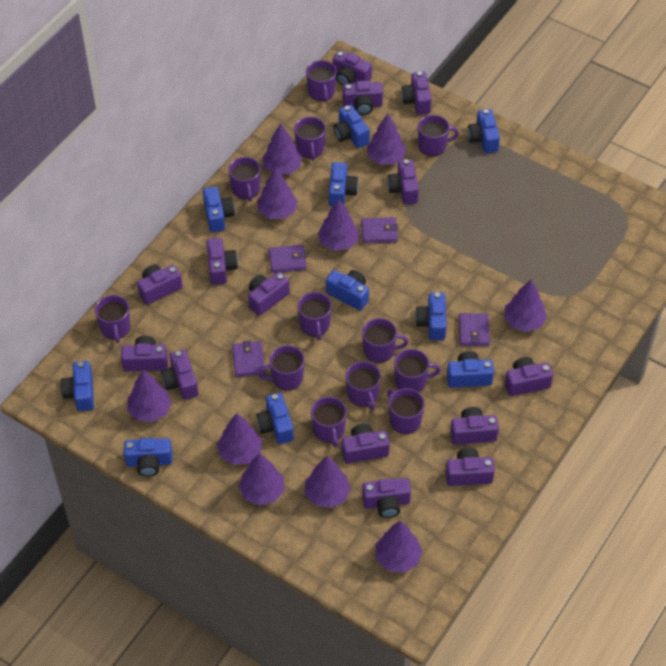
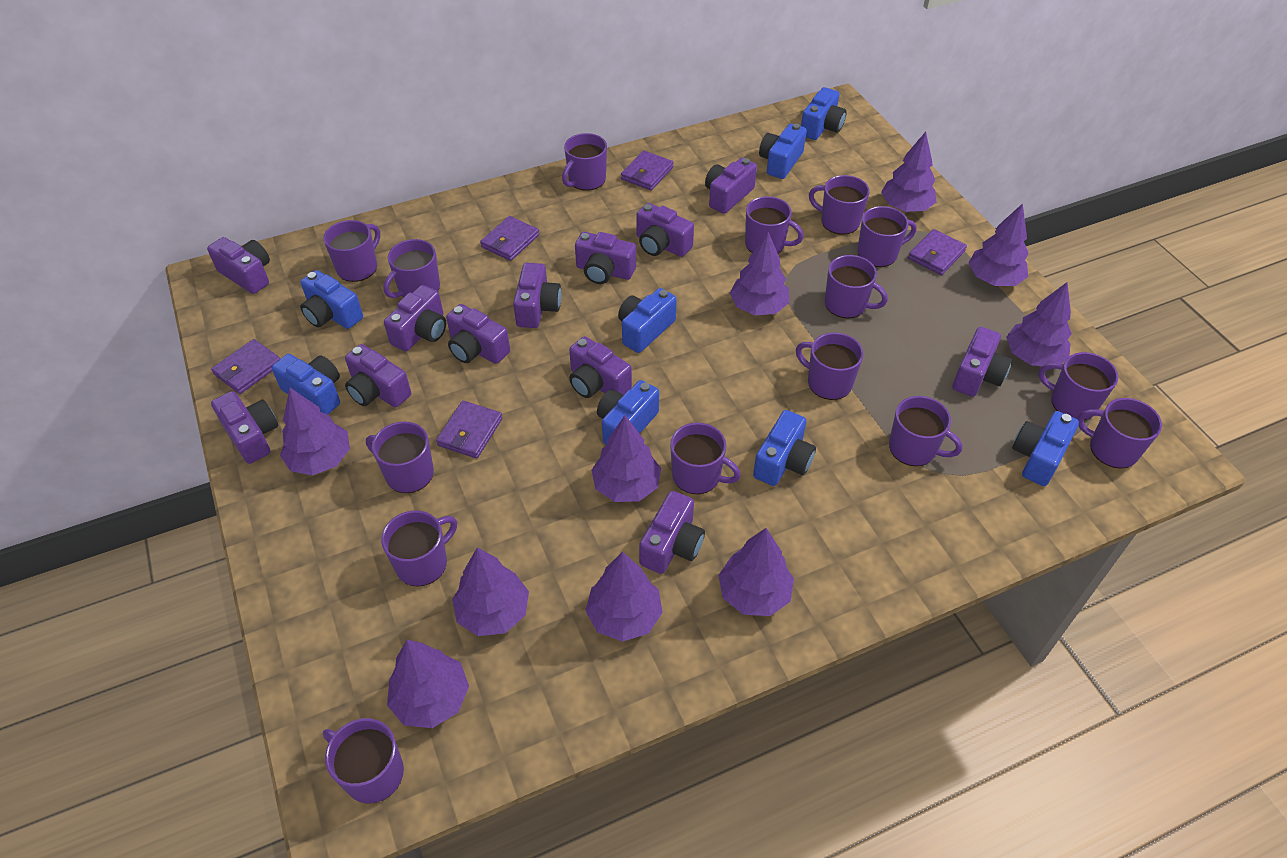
blue camera: [61,361,94,411] [124,438,172,477] [203,186,235,232] [257,393,294,444] [326,270,369,311] [329,162,359,207] [334,105,370,148] [415,292,447,340] [447,351,494,388] [468,109,500,153] = 10 -> [272,354,340,414] [300,270,363,329] [597,380,659,445] [618,288,677,353] [753,410,816,486] [759,124,807,179] [801,87,846,140] [1012,411,1079,486] = 8
purple camera: [121,336,168,371] [137,265,183,305] [161,349,199,400] [206,238,238,285] [248,272,290,316] [333,50,372,86] [342,424,390,464] [343,81,383,115] [362,478,411,518] [388,159,419,204] [401,72,432,115] [446,448,495,486] [450,407,499,445] [505,357,553,396] = 14 -> [207,237,270,294] [211,391,278,464] [345,344,411,408] [384,285,446,351] [446,304,510,364] [513,263,562,328] [569,336,632,398] [575,232,636,284] [636,203,694,257] [639,491,705,574] [705,158,757,214] [952,327,1012,397] = 12
purple mug: [95,295,131,343] [228,157,261,201] [258,345,305,391] [294,117,326,161] [297,292,332,340] [306,60,337,103] [311,397,347,447] [346,361,381,410] [362,318,409,363] [387,388,425,434] [394,349,441,392] [418,115,459,157] = 12 -> [323,220,380,282] [323,718,404,804] [366,421,434,493] [381,511,457,587] [383,239,440,298] [562,133,607,190] [670,423,741,494] [745,196,804,254] [796,332,863,400] [809,175,870,235] [825,255,888,318] [857,206,917,267] [889,396,962,466] [1039,352,1118,420] [1077,398,1162,469] = 15
purple wallet: [232,341,265,377] [269,245,307,273] [361,217,398,244] [459,313,490,346] = 4 -> [211,339,281,394] [436,401,502,458] [480,216,539,261] [621,150,674,190] [908,229,967,275] = 5

